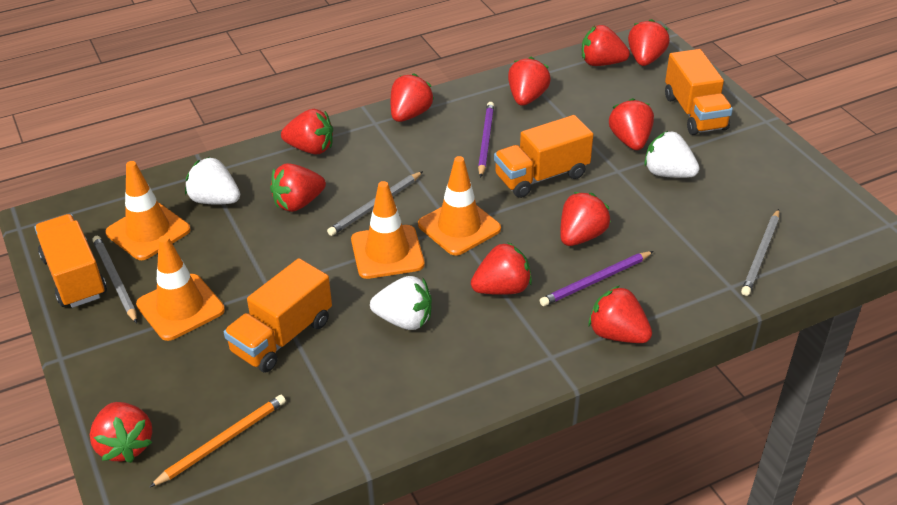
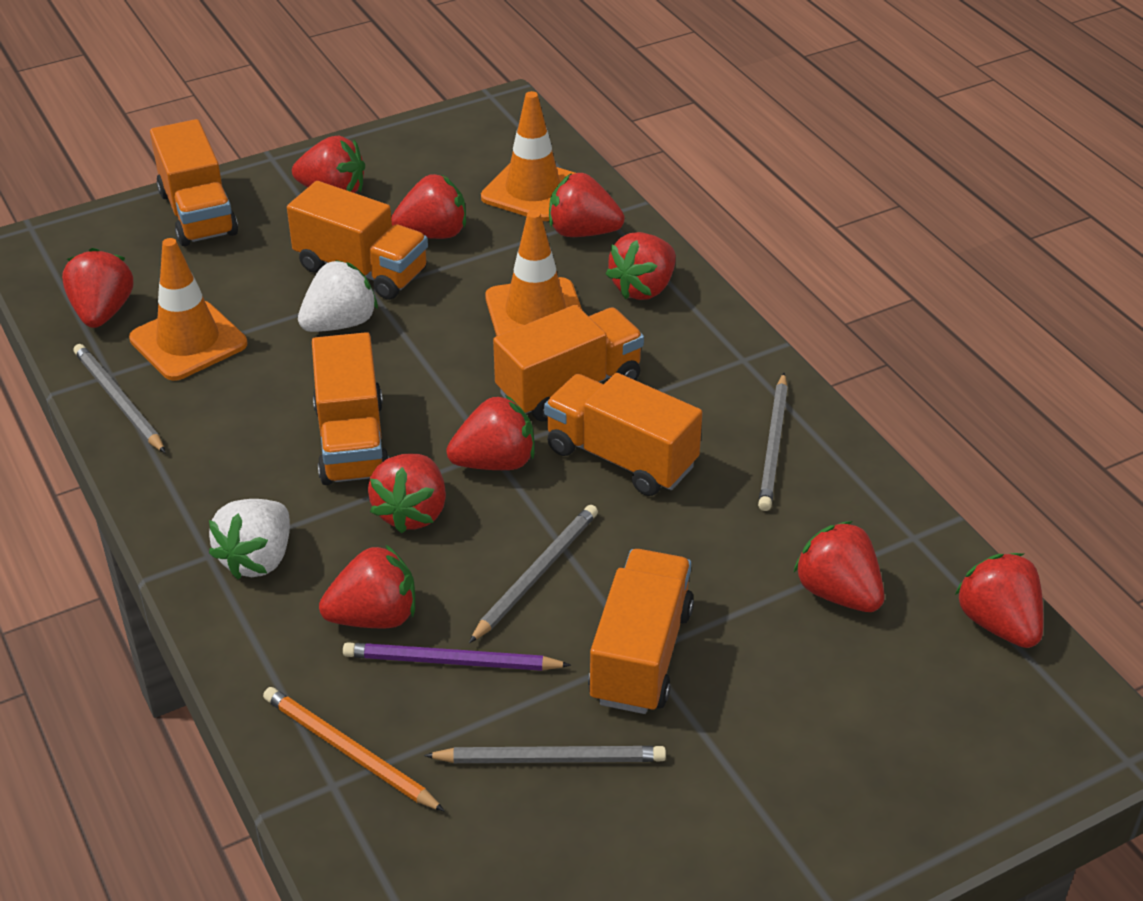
grey pencil: [92,236,137,323] [327,171,423,236] [741,209,779,296] = 3 -> [74,344,166,453] [424,746,666,763] [469,505,598,643] [758,373,788,511] = 4
orange traffic cone: [106,161,190,260] [136,236,225,341] [351,181,425,279] [418,156,501,256] = 4 -> [129,238,247,381] [481,91,575,221] [485,210,582,336] = 3
orange truck: [34,214,107,308] [224,258,332,373] [494,115,594,198] [665,49,733,135] = 4 -> [150,119,238,246] [287,181,428,300] [312,332,389,485] [493,305,644,422] [544,373,702,496] [588,549,694,714] = 6
purple pencil: [478,102,494,178] [540,251,654,306] = 2 -> [343,642,571,671] = 1
red strawberry: [90,402,153,463] [270,163,326,212] [281,109,333,155] [391,73,434,122] [471,242,532,295] [508,57,551,106] [560,192,611,246] [582,25,630,66] [588,285,652,343] [609,98,654,150] [628,19,670,66] = 11 -> [62,248,134,328] [292,136,365,193] [319,544,415,628] [368,454,446,534] [391,174,466,239] [446,395,535,470] [549,173,625,237] [606,232,676,300] [793,521,885,612] [955,553,1044,648] = 10
white strawberry: [185,157,240,205] [370,276,432,330] [644,131,700,178] = 3 -> [209,499,290,579] [298,260,378,332] = 2

